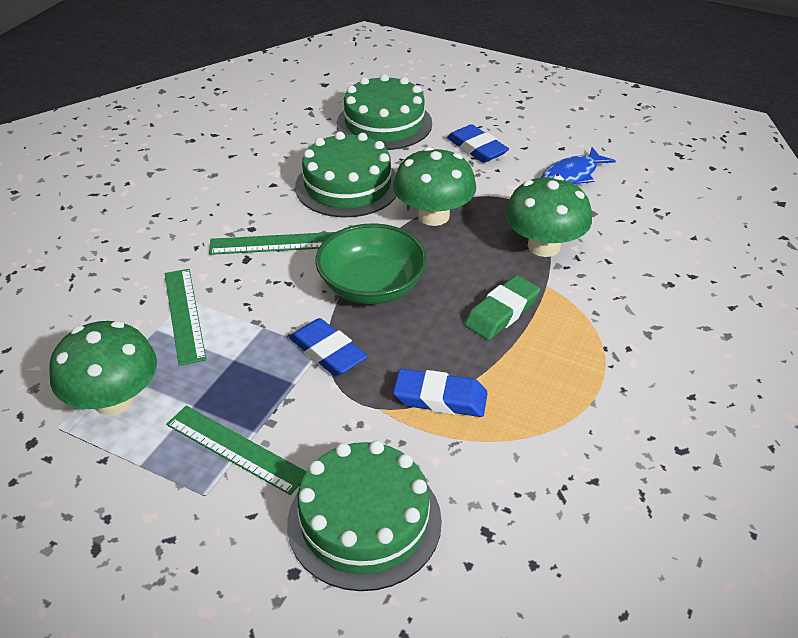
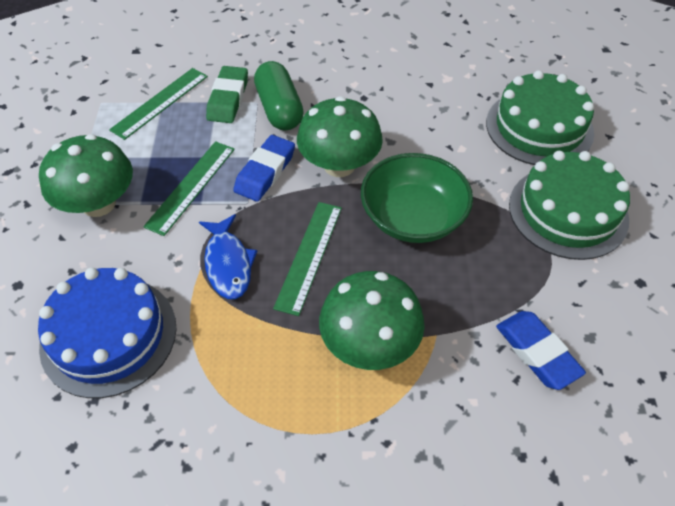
blue cake: none = 0 -> [38,268,177,398] = 1
blue eraser: [289,318,368,376] [393,369,488,417] [447,124,509,163] = 3 -> [234,135,295,202] [496,311,586,390] = 2
green cake: [287,441,442,591] [295,132,397,218] [337,74,432,150] = 3 -> [486,70,594,165] [509,151,630,260] = 2
green capsule: none = 0 -> [254,61,304,131] = 1

